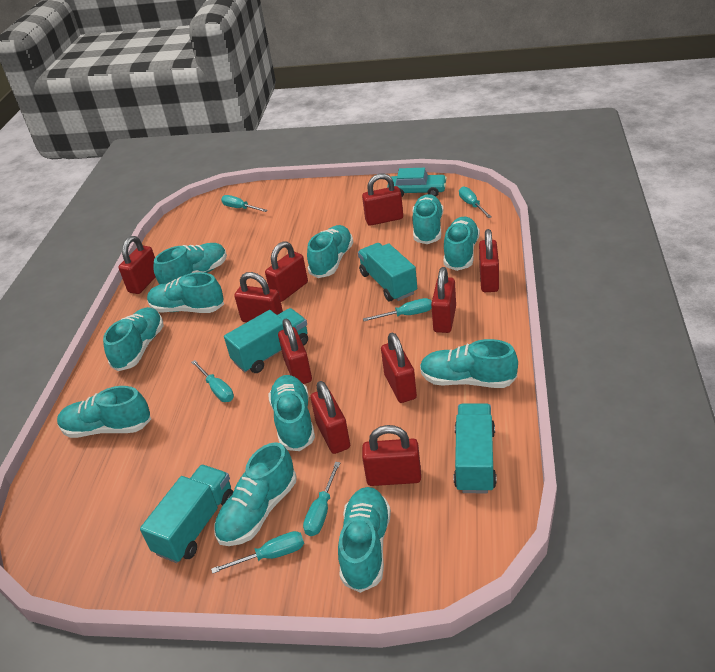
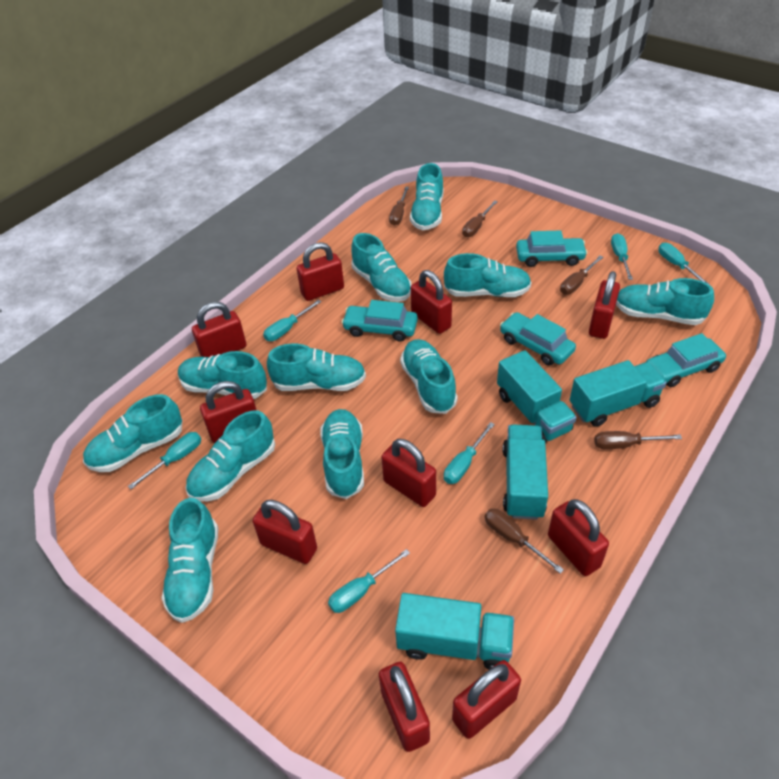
brown screwdriver: none = 0 -> [389,187,409,226] [462,200,498,237] [485,509,564,573] [560,255,603,295] [594,431,682,449] = 5
turquoise car: [387,168,447,197] = 1 -> [341,300,418,341] [500,312,576,366] [516,230,588,267] [646,333,726,387] = 4

